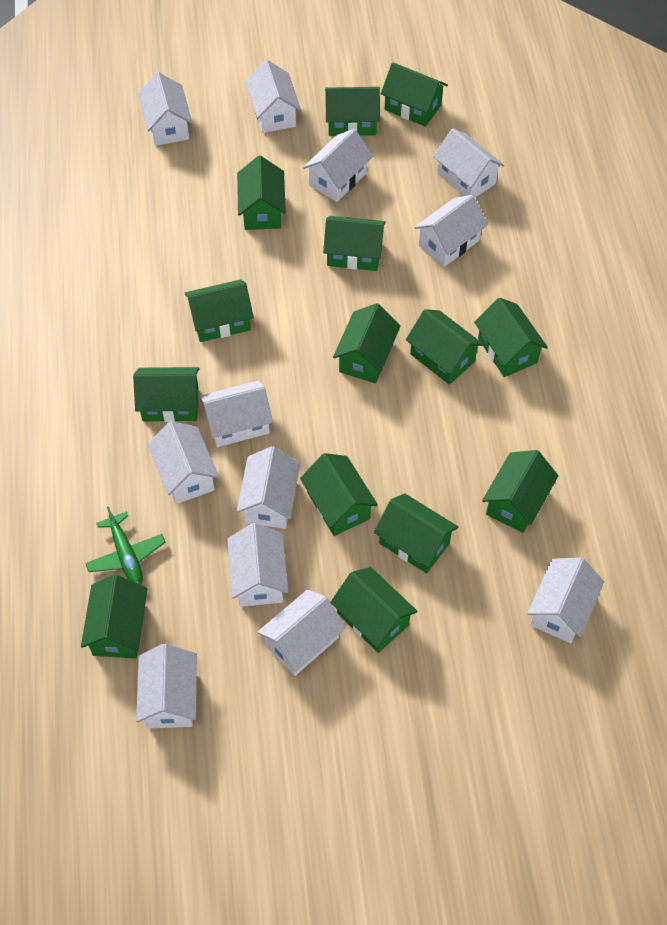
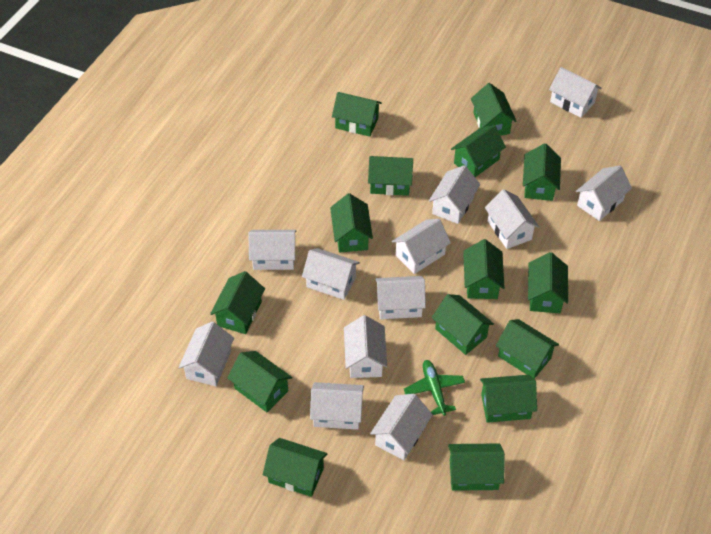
green house: [81,574,148,658] [133,367,200,422] [185,279,254,342] [237,155,286,230] [300,453,378,536] [323,216,386,271] [325,87,380,136] [330,567,418,653] [333,303,401,383] [374,493,458,573] [381,62,448,127] [406,309,484,385] [474,298,548,377] [482,450,558,533] = 14 -> [210,271,265,334] [228,351,292,412] [263,438,327,497] [330,193,373,253] [332,92,382,137] [368,156,413,196] [432,294,494,355] [448,443,505,491] [451,125,506,177] [463,239,505,299] [471,83,516,136] [480,375,537,423] [496,319,559,379] [523,143,561,201] [528,252,568,314] = 15

